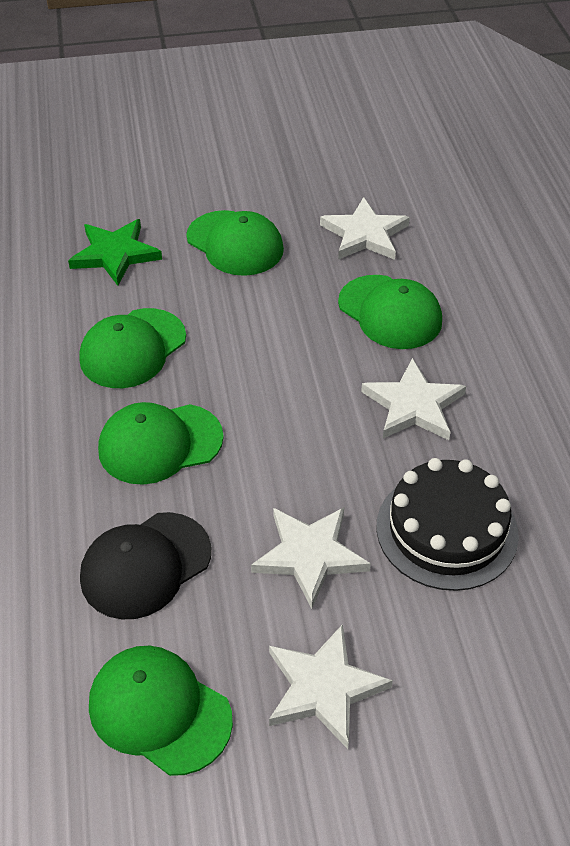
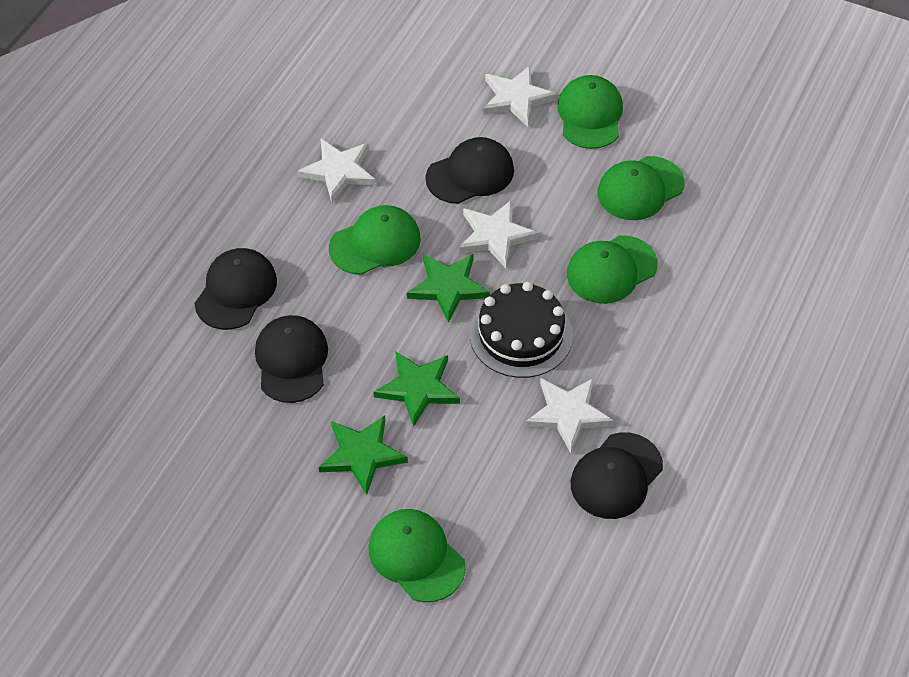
black cap: [80,512,211,619] = 1 -> [194,248,277,330] [255,315,328,403] [426,137,514,204] [571,432,663,519] = 4
green star: [68,219,162,286] = 1 -> [319,415,408,495] [373,351,460,427] [407,254,490,323] = 3

